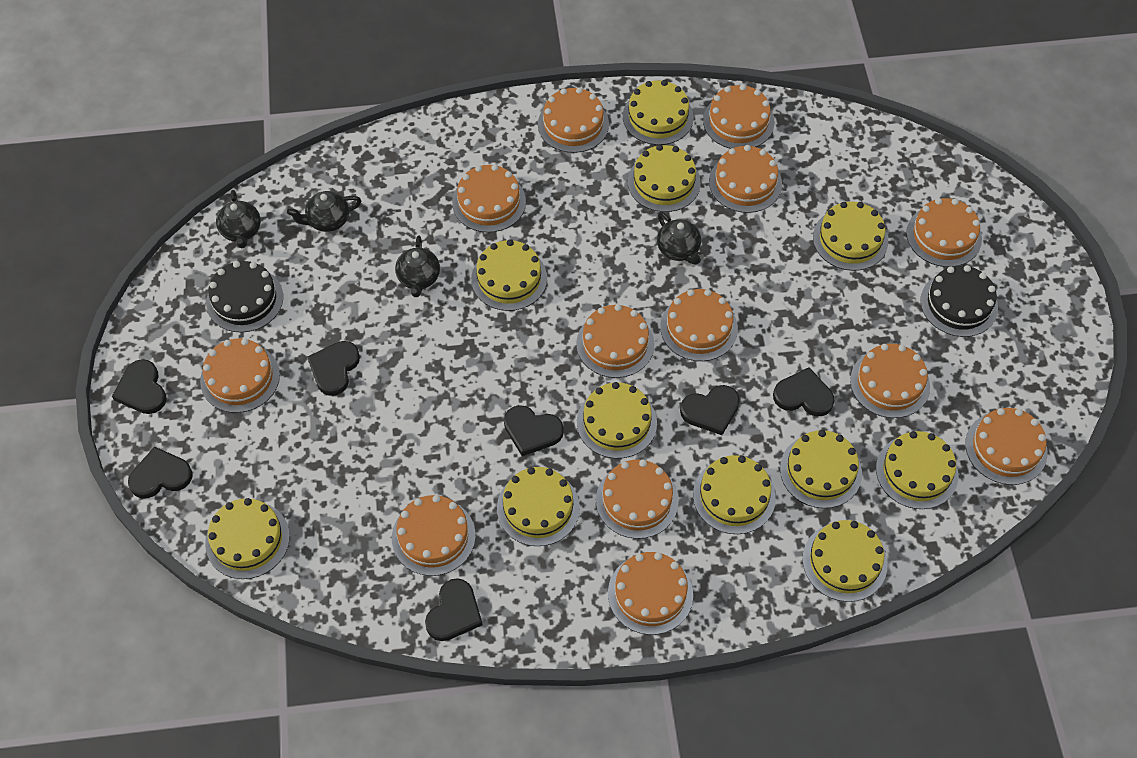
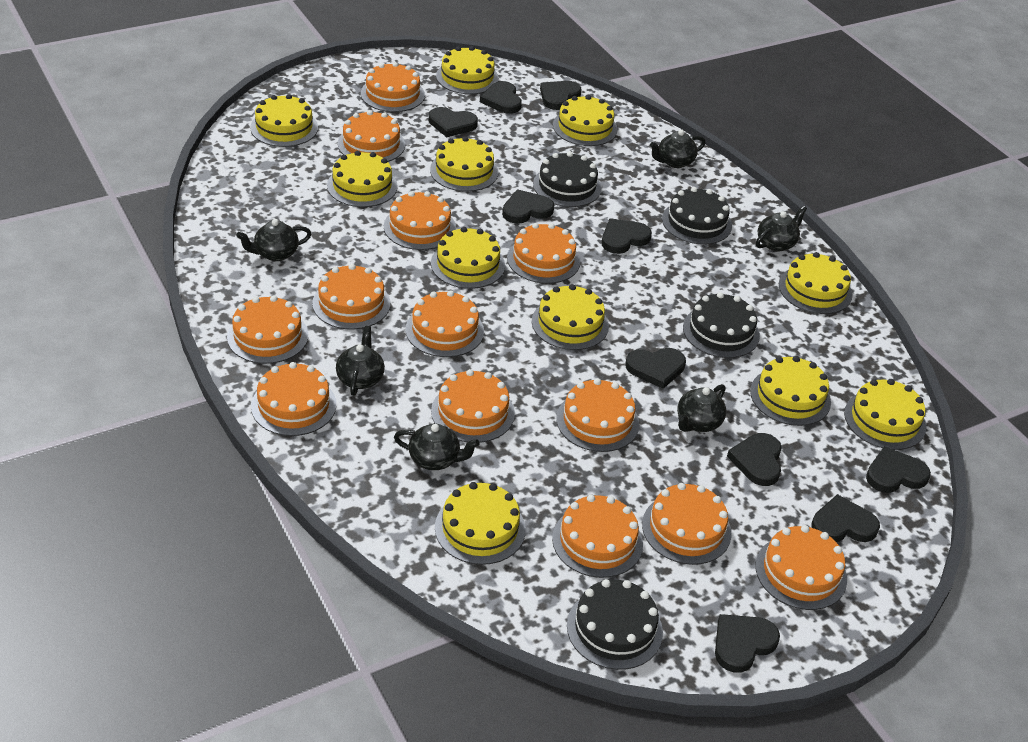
black cake: [206,261,283,333] [921,265,998,337] = 2 -> [533,152,602,207] [567,579,663,670] [662,187,732,244] [683,292,760,358] = 4
black heart: [112,359,167,414] [128,447,193,499] [307,341,360,396] [425,578,483,641] [504,405,564,456] [680,385,740,435] [773,367,835,416] = 7 -> [429,107,478,137] [480,81,522,114] [502,190,554,224] [540,81,581,110] [602,218,652,254] [625,348,686,389] [715,614,780,673] [727,433,782,486] [811,494,880,542] [866,446,931,493] = 10
black teapot: [216,190,261,248] [287,191,361,232] [395,236,440,297] [657,212,704,265] = 4 -> [236,219,311,261] [336,326,385,396] [394,423,479,470] [650,129,706,168] [677,384,726,432] [756,206,807,251] = 6

